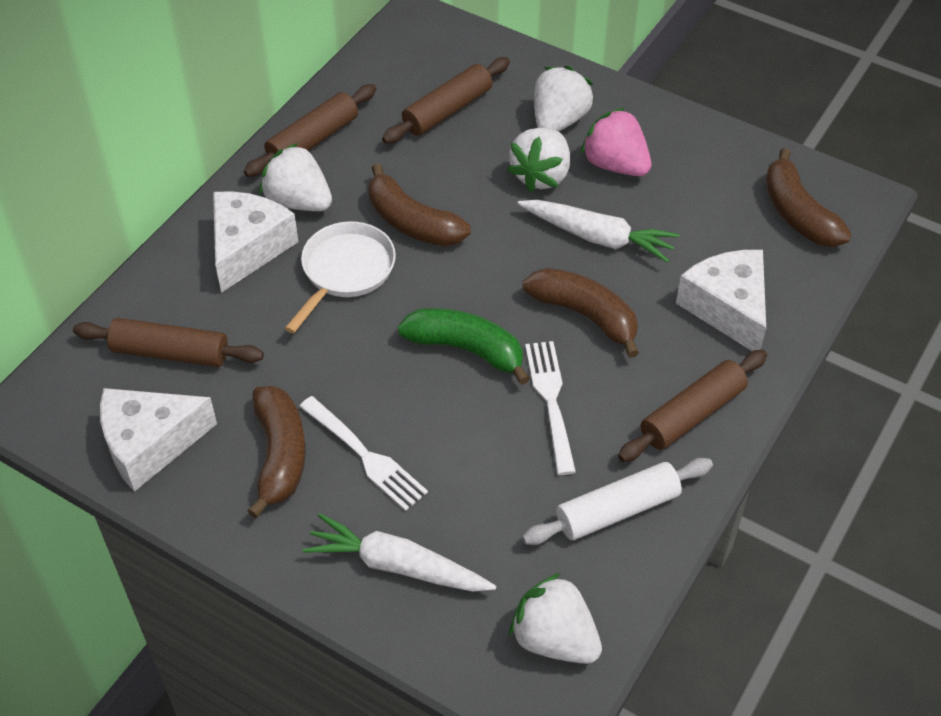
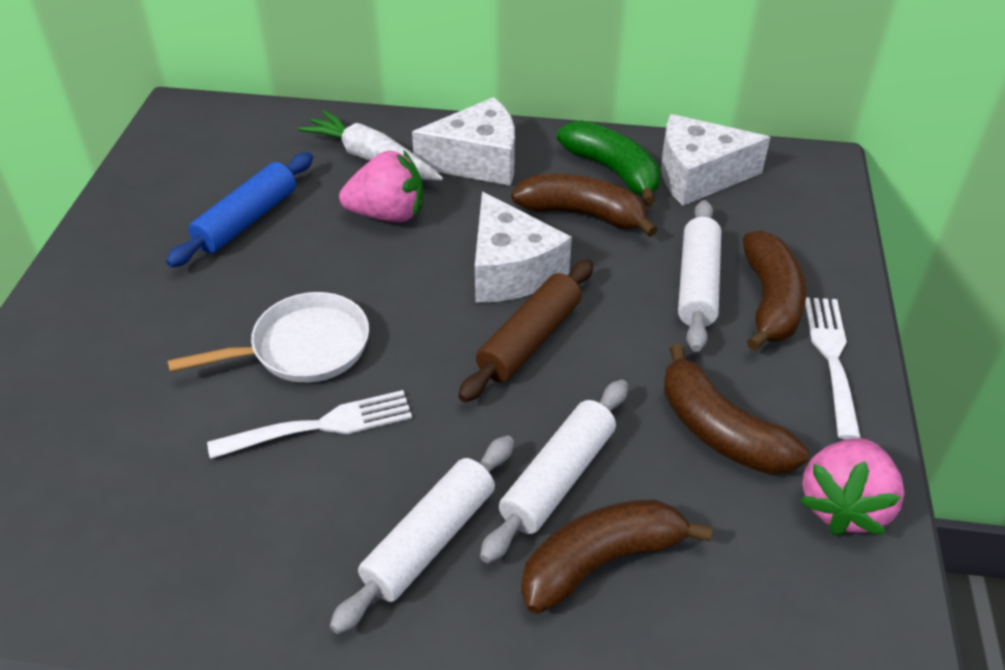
blue rolling pin: none = 0 -> [166,152,313,268] = 1
brown rolling pin: [73,318,264,367] [244,84,377,177] [382,57,510,144] [618,350,767,462] = 4 -> [458,259,594,402] = 1
pink strawberry: [581,108,651,176] = 1 -> [339,150,423,223] [800,438,905,536] = 2
white carrot: [302,513,496,592] [518,200,679,263] = 2 -> [298,110,443,180] = 1
white rolling pin: [522,458,713,545] = 1 -> [330,436,514,634] [480,380,628,563] [678,200,721,352] = 3
white strawberry: [259,143,332,211] [507,128,570,192] [509,573,602,664] [534,66,594,132] = 4 -> none = 0

